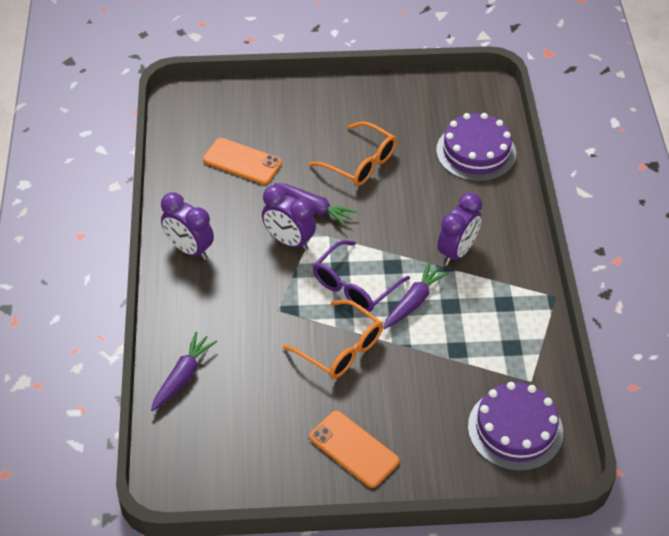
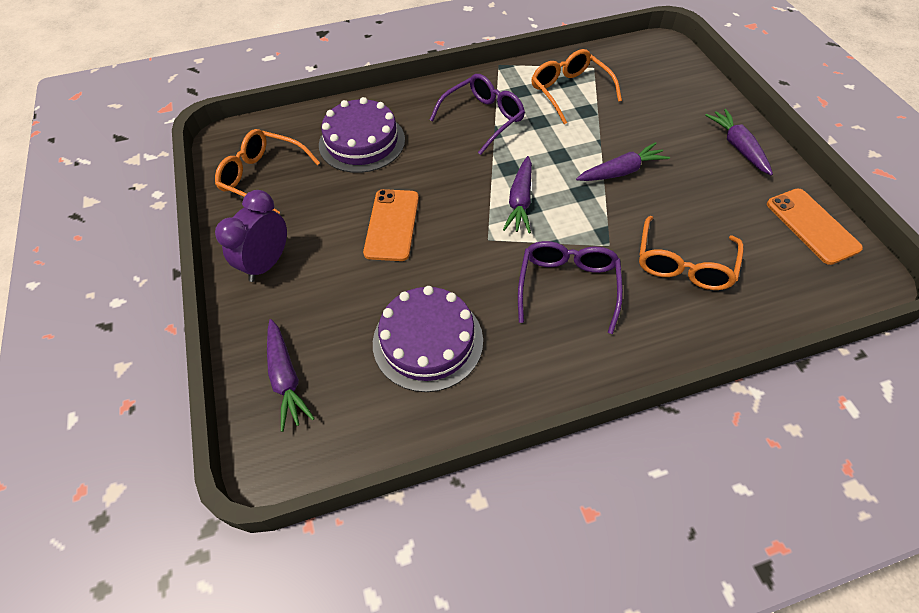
orange glasses: [283,299,383,379] [309,122,397,186] = 2 -> [215,129,320,214] [531,49,622,124] [639,216,744,290] = 3
purple carrot: [151,332,217,411] [274,183,357,227] [383,262,449,329] = 3 -> [267,319,315,432] [503,156,532,233] [576,142,670,181] [705,109,773,176] = 4
purple clock: [161,192,214,260] [262,185,316,251] [437,192,482,266] = 3 -> [215,190,287,282] = 1
purple glasses: [313,240,410,312] = 1 -> [430,74,525,155] [518,241,623,334] = 2

